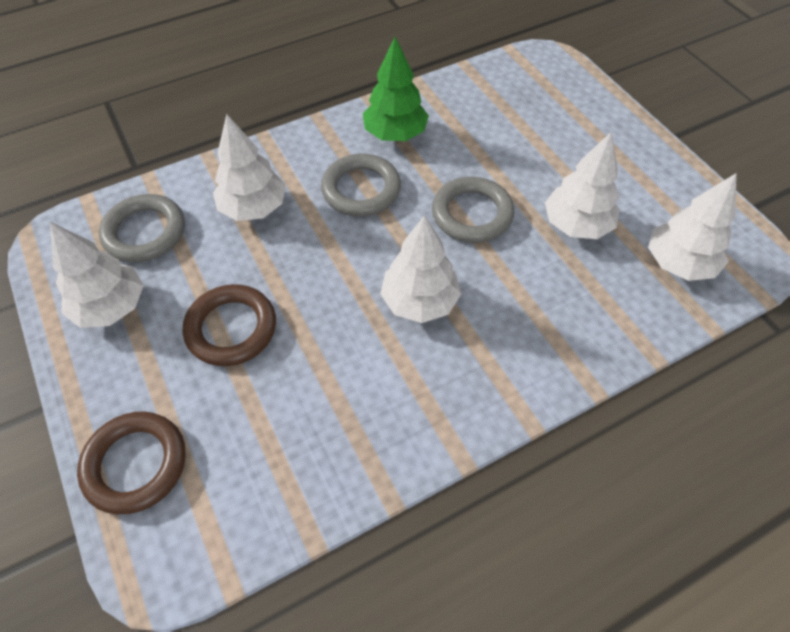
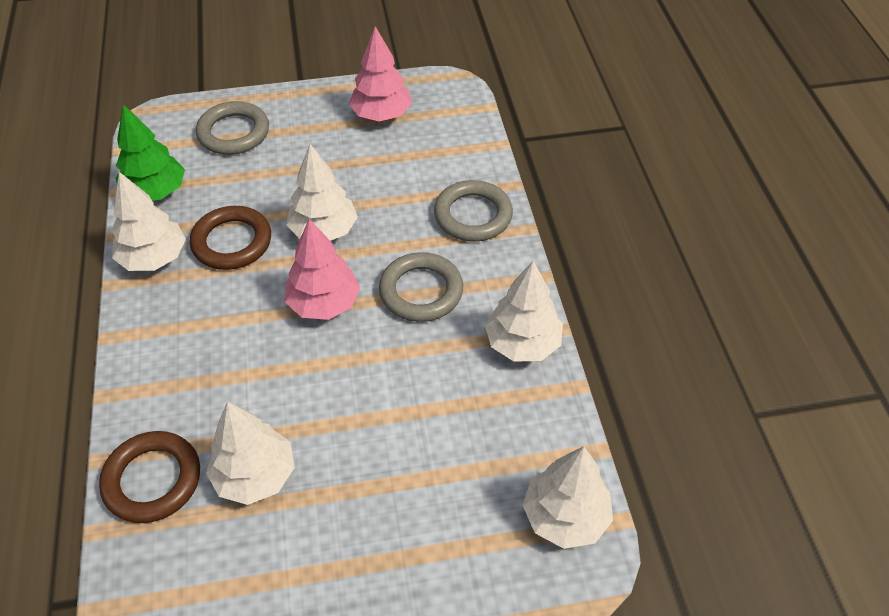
pink tree: none = 0 -> [285,219,360,320] [349,26,412,121] = 2

